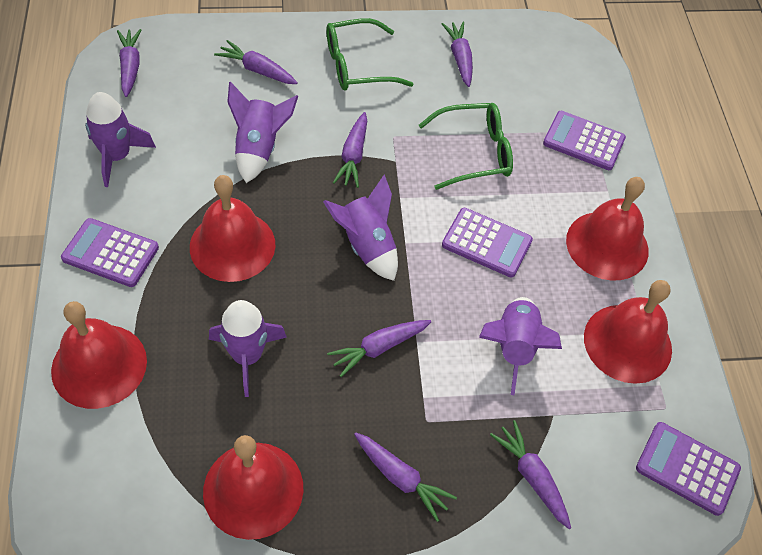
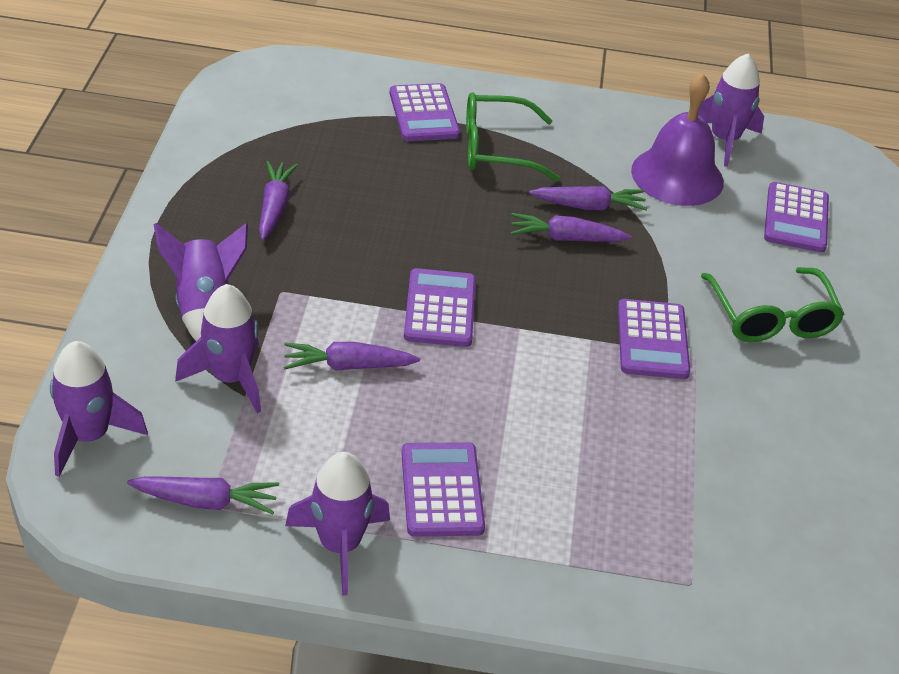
purple bell: none = 0 -> [631,73,724,206] = 1
purple calculator: [61,218,159,287] [442,208,533,277] [543,111,626,170] [636,422,741,516] = 4 -> [390,83,460,141] [402,442,485,537] [404,268,476,347] [618,299,690,379] [764,182,829,252] = 5
purple carrot: [117,29,141,97] [214,40,298,84] [327,320,431,377] [333,112,367,188] [354,433,457,522] [442,22,473,87] [490,420,571,529] = 7 -> [127,476,279,514] [259,161,298,240] [284,342,420,370] [511,213,632,242] [529,186,647,211] = 5
red bell: [51,301,147,409] [190,175,276,282] [203,435,303,540] [566,177,649,281] [584,280,672,384] = 5 -> none = 0

